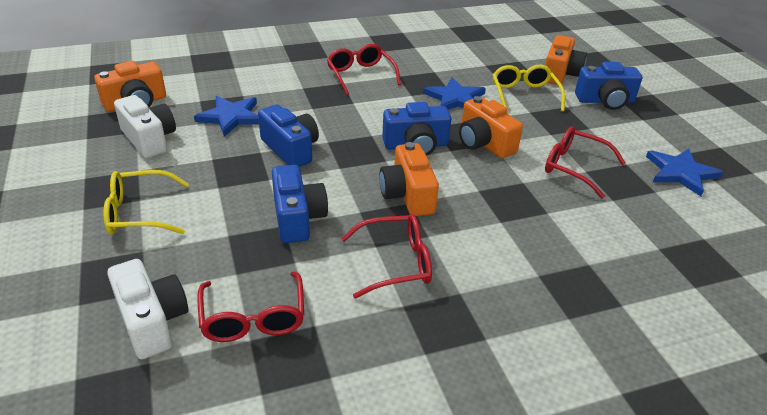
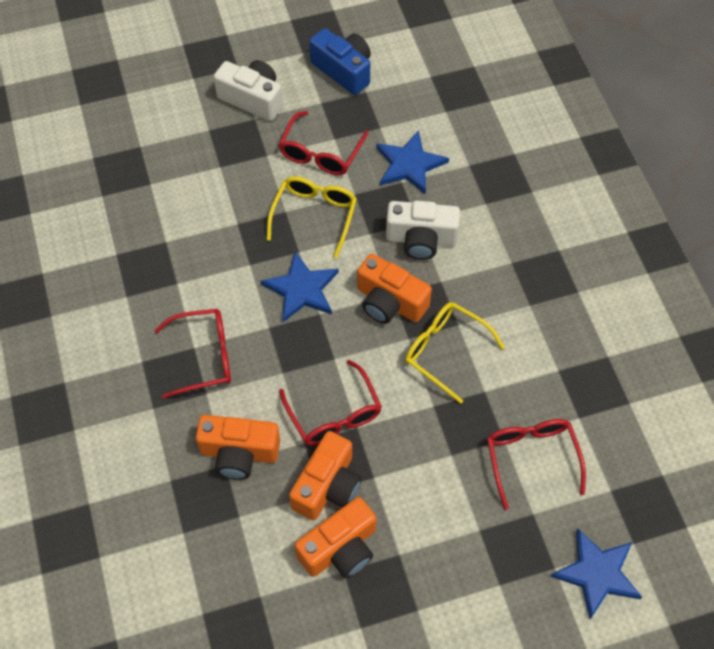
blue camera: [258,104,319,167] [272,165,328,243] [382,102,451,156] [575,62,642,110] = 4 -> [309,28,371,95] = 1

